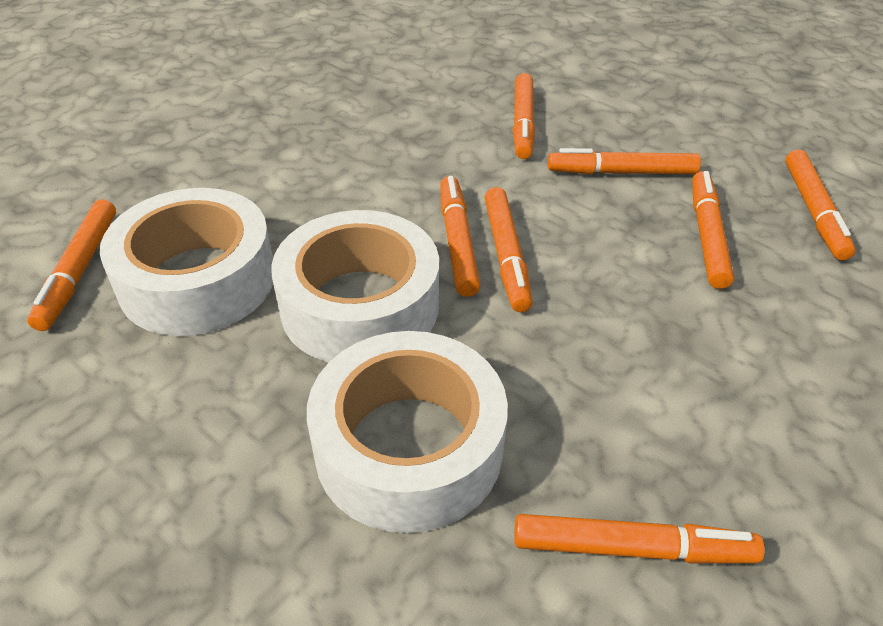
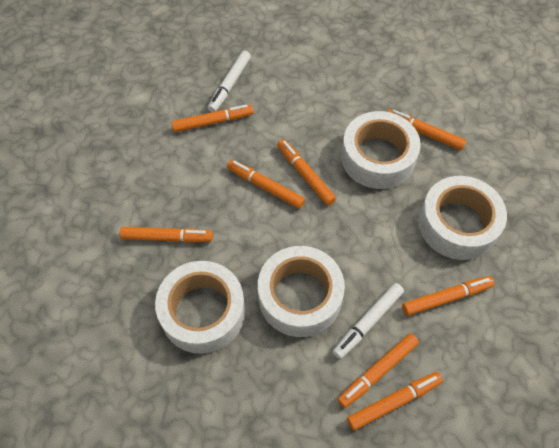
white marker: none = 0 -> [208,51,251,112] [333,283,404,359] = 2
white tape: [100,188,273,336] [271,210,439,363] [307,331,508,533] = 3 -> [155,261,245,354] [258,246,345,337] [341,111,421,189] [419,176,507,260] = 4

